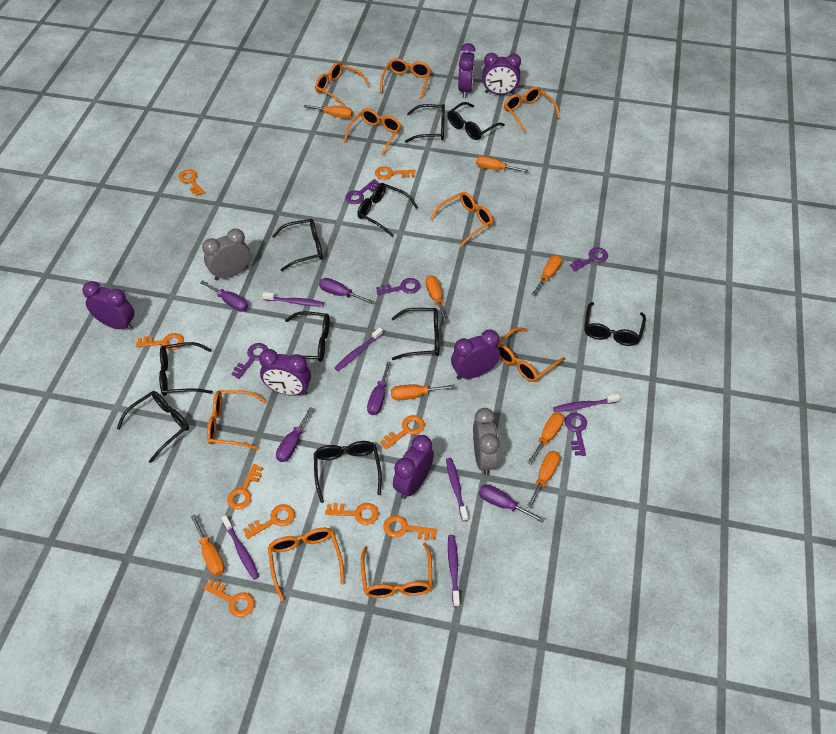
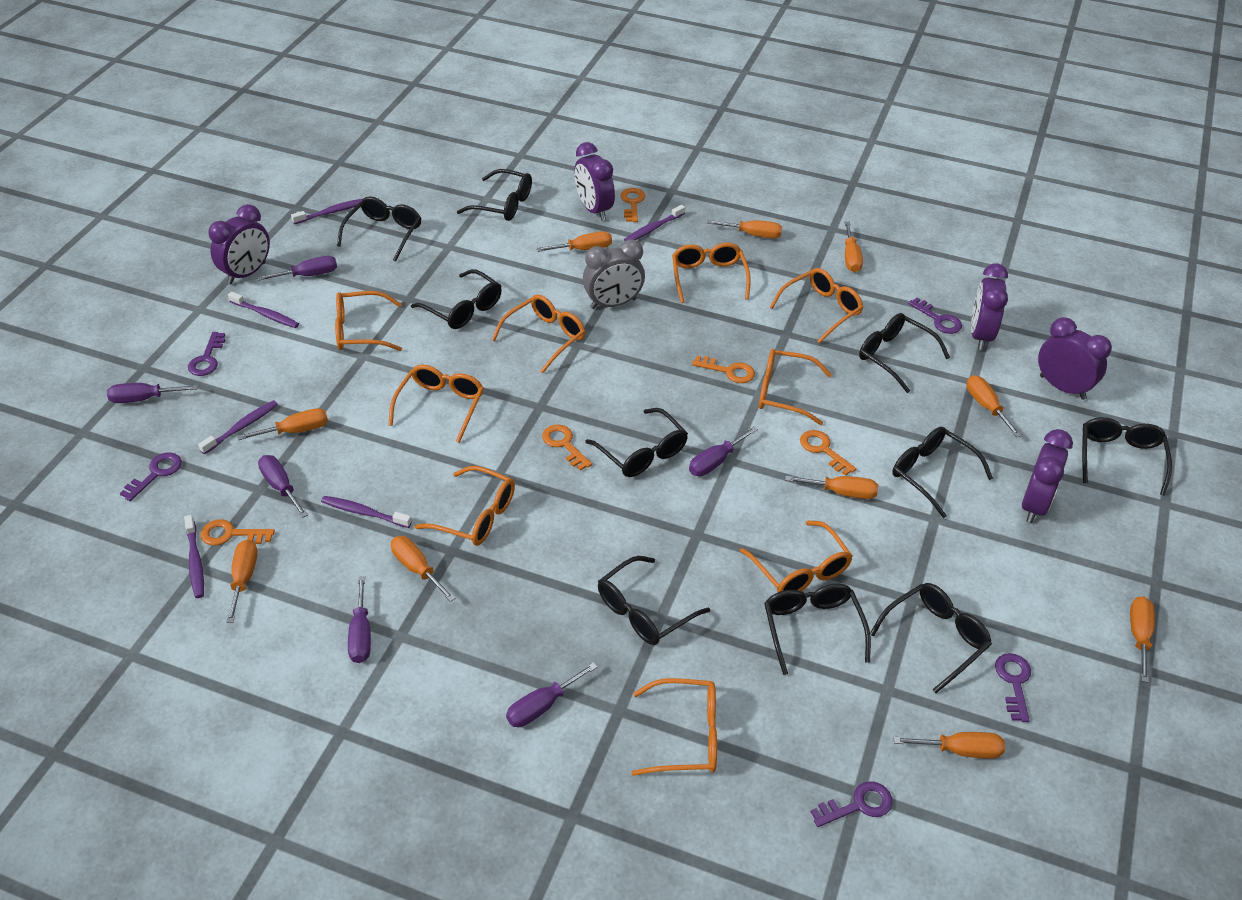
grey clock: [202,228,250,280] [473,408,500,476] = 2 -> [583,239,645,309] = 1
orange key: [136,333,184,350] [179,170,205,196] [203,579,255,617] [227,464,263,510] [243,504,295,539] [325,503,379,525] [375,166,415,179] [380,415,425,449] [383,515,437,540] = 9 -> [201,519,275,545] [542,424,592,471] [621,188,645,222] [692,356,755,383] [800,430,856,476] = 5
orange screwdriver: [190,514,225,576] [304,105,353,119] [391,384,455,401] [426,275,448,323] [476,156,528,173] [527,412,564,464] [527,451,560,509] [531,255,562,296] = 8 -> [226,539,258,623] [237,408,328,440] [391,536,455,602] [537,231,612,252] [707,220,782,238] [785,476,878,499] [845,222,863,272] [894,732,1005,759] [967,375,1022,437] [1130,596,1155,683] = 10
purple clock: [82,281,134,330] [259,349,311,396] [393,435,434,499] [451,329,500,380] [458,43,476,98] [482,53,521,95] = 6 -> [208,204,270,284] [574,142,615,221] [971,263,1008,350] [1022,429,1073,523] [1038,317,1112,400] = 5
purple screwdriver: [200,281,249,312] [276,407,313,462] [319,278,373,304] [367,361,391,415] [479,484,544,523] = 5 -> [107,383,198,403] [257,256,337,281] [258,455,308,518] [348,576,371,663] [506,662,597,727] [689,426,758,476] = 6

